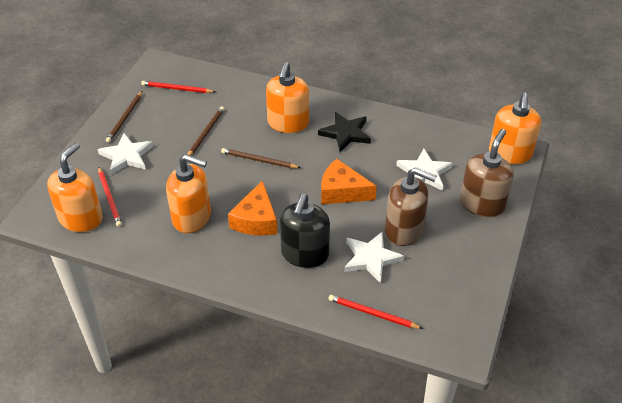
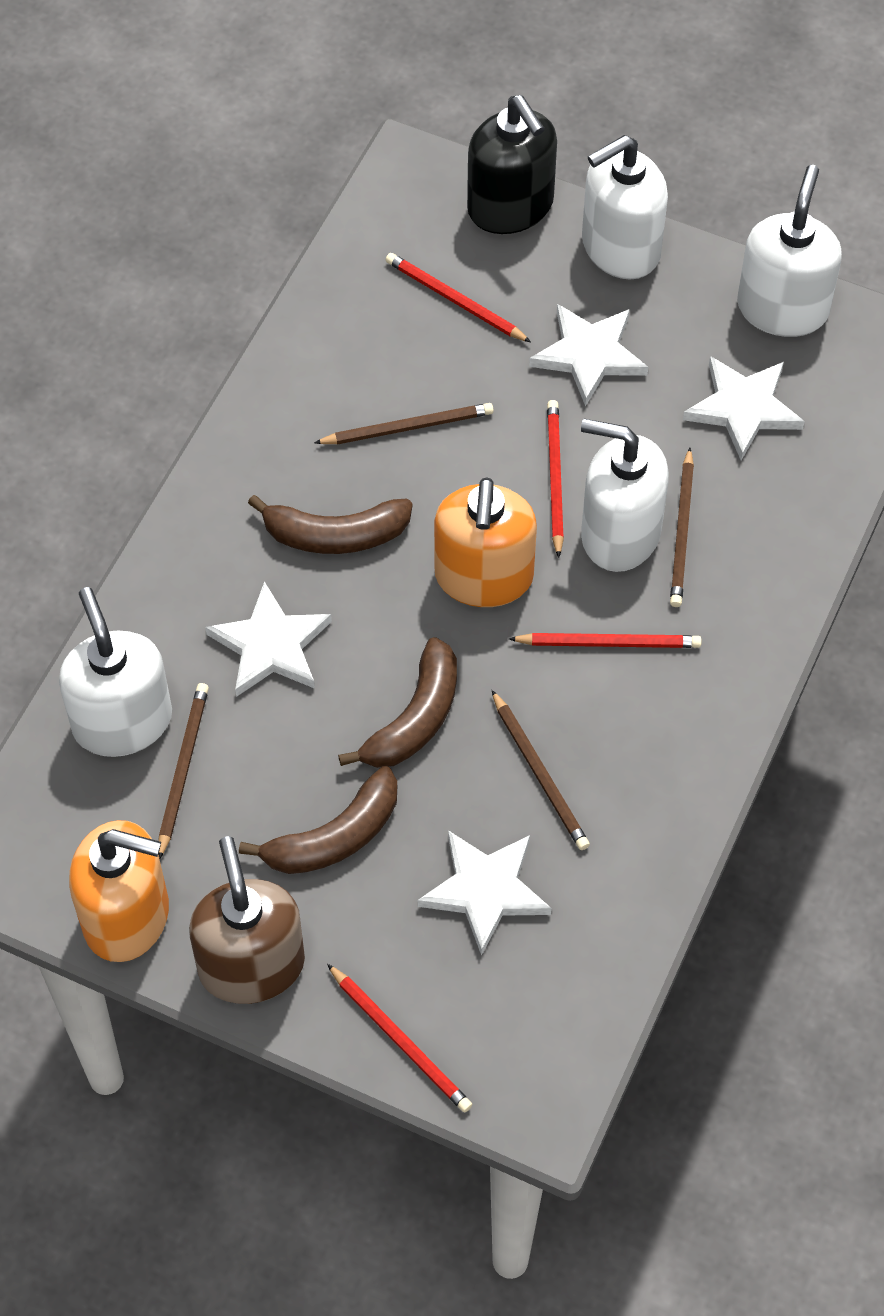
black star: [318,112,371,152] = 1 -> none = 0
brown banana: none = 0 -> [239,766,397,874] [248,495,413,554] [338,637,457,768] = 3
brown pencil: [106,91,142,143] [187,106,224,156] [221,148,301,168] = 3 -> [158,683,209,859] [314,403,494,445] [492,690,590,850] [670,447,694,607] = 4
brown soap dispenser: [385,167,437,246] [460,129,514,217] = 2 -> [189,836,305,1004] = 1
orange cheese: [228,180,277,235] [321,159,377,204] = 2 -> none = 0
orange soap dispenser: [47,143,103,232] [166,154,211,233] [266,62,309,133] [489,92,541,164] = 4 -> [69,820,169,962] [434,477,537,607] = 2
red pencil: [98,167,122,227] [141,81,215,93] [328,295,423,329] = 3 -> [327,964,473,1113] [386,253,531,342] [509,633,702,648] [547,400,564,558] = 4
white soap dispenser: none = 0 -> [59,587,172,757] [581,419,669,572] [582,135,668,280] [737,165,842,337] = 4
white star: [98,133,153,175] [344,231,404,284] [396,149,453,191] = 3 -> [205,582,332,697] [418,830,552,956] [529,304,648,406] [683,356,805,460] = 4

